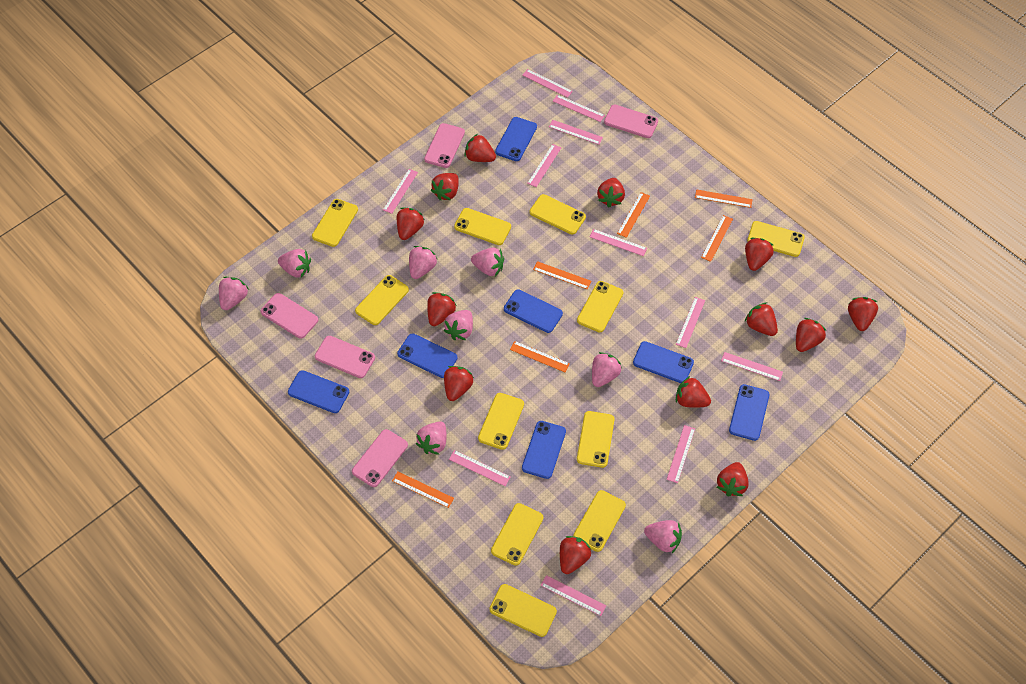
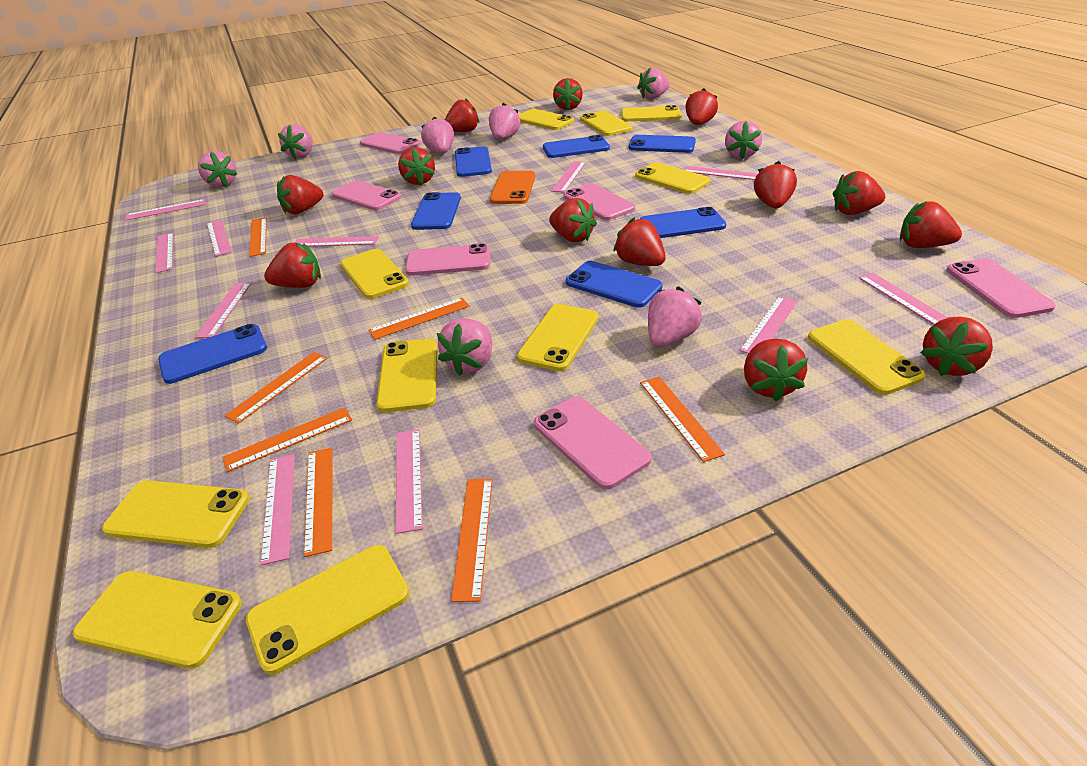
orange phone: none = 0 -> [490,171,535,204] = 1
orange ruler: [392,471,454,508] [510,341,570,372] [533,261,591,289] [617,192,650,238] [695,189,753,208] [701,215,733,262] = 6 -> [222,407,352,472] [224,352,327,424] [249,218,267,257] [304,448,333,557] [368,298,470,340] [451,479,493,602] [640,377,725,462] = 7
pink phone: [260,293,318,339] [315,336,375,378] [352,429,408,487] [424,123,465,168] [604,105,658,138] = 5 -> [332,180,402,210] [360,132,421,154] [405,243,490,276] [534,396,652,489] [564,183,635,220] [947,258,1056,318] = 6

